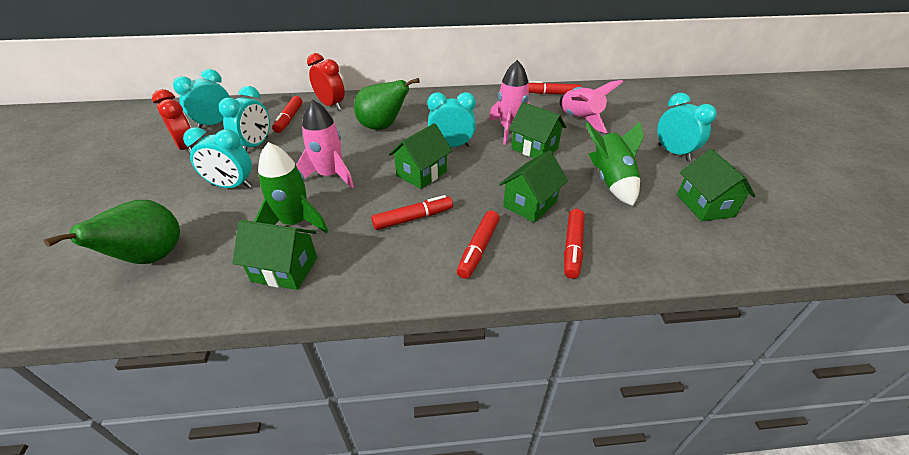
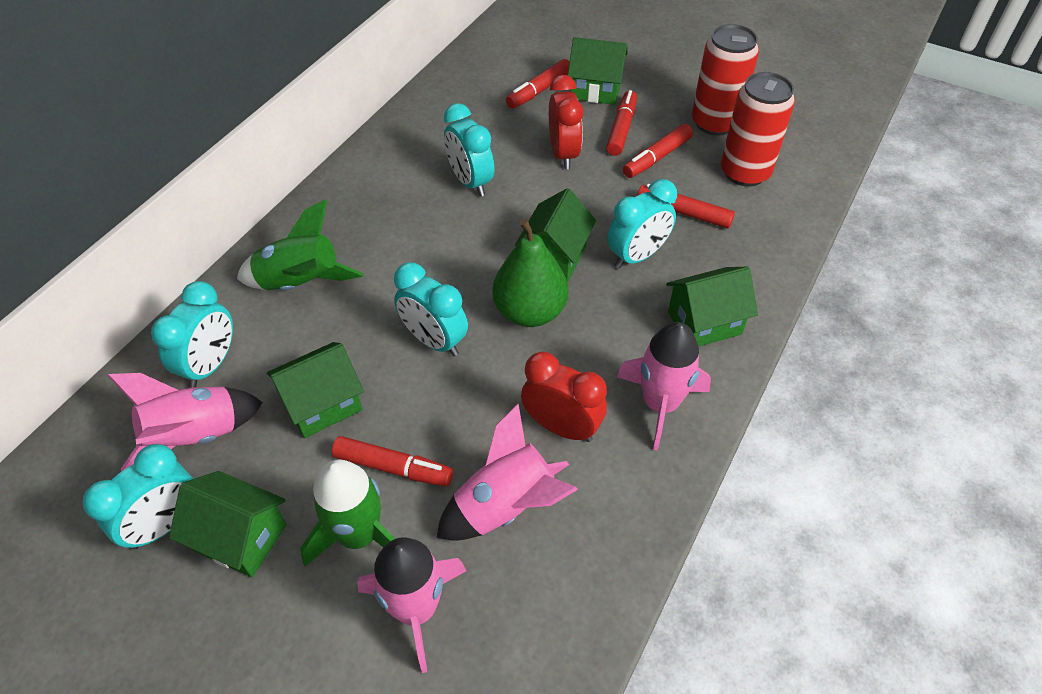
green pear: [44,200,180,264] [354,78,420,130] = 2 -> [492,218,568,327] = 1
pink rocket: [296,99,354,189] [489,60,529,145] [560,80,623,133] = 3 -> [108,373,263,471] [357,538,466,673] [437,404,578,540] [617,322,711,451] = 4
red can: none = 0 -> [692,24,759,136] [721,72,795,187] = 2

